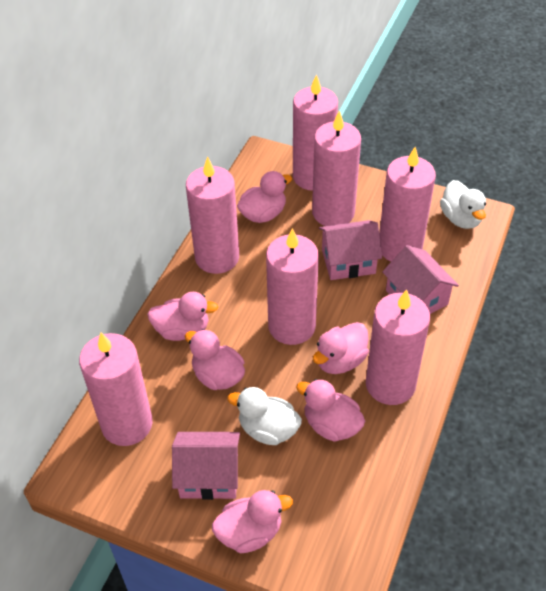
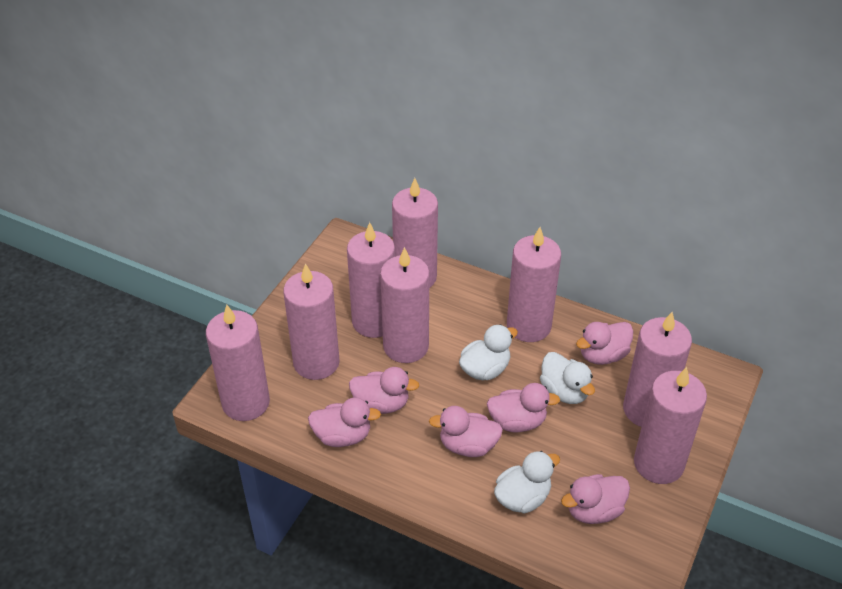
pink candle: [79,333,153,446] [186,157,239,274] [266,228,319,345] [293,74,338,191] [312,111,361,226] [366,289,430,405] [379,147,436,261] = 7 -> [206,305,270,421] [283,263,340,380] [347,222,395,338] [380,247,430,363] [392,178,438,288] [507,227,561,342] [623,312,692,427] [634,367,707,484] = 8
pink house: [172,432,240,500] [319,220,382,280] [382,245,459,314] = 3 -> none = 0
white duck: [227,387,302,445] [440,180,486,229] = 2 -> [459,325,518,380] [494,451,560,514] [540,352,595,404] = 3

